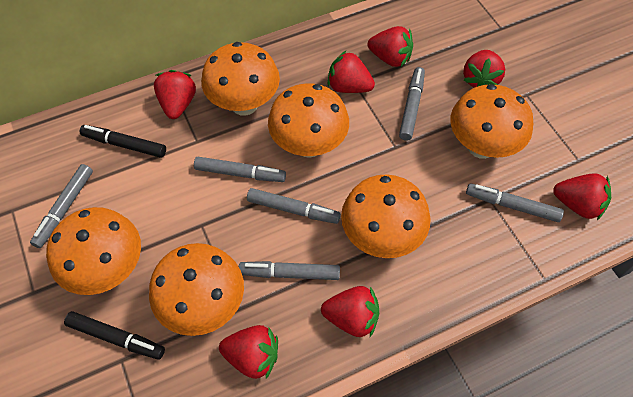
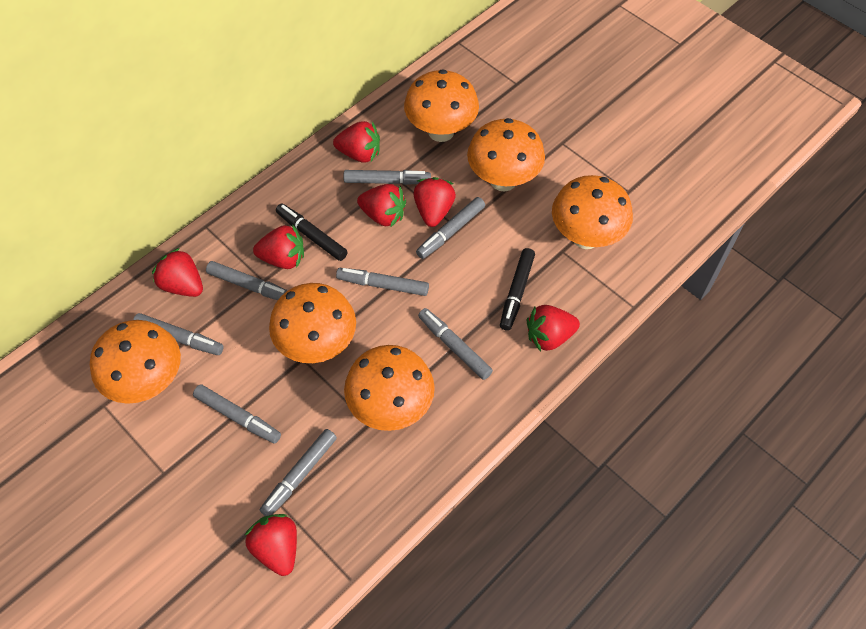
grey marker: [30,164,93,248] [194,157,286,182] [239,261,340,280] [247,188,341,224] [399,67,425,141] [466,183,564,222] = 6 -> [133,313,224,355] [193,385,281,444] [206,261,288,300] [260,429,337,516] [336,268,429,296] [343,170,431,185] [416,197,485,259] [418,308,493,380] = 8

